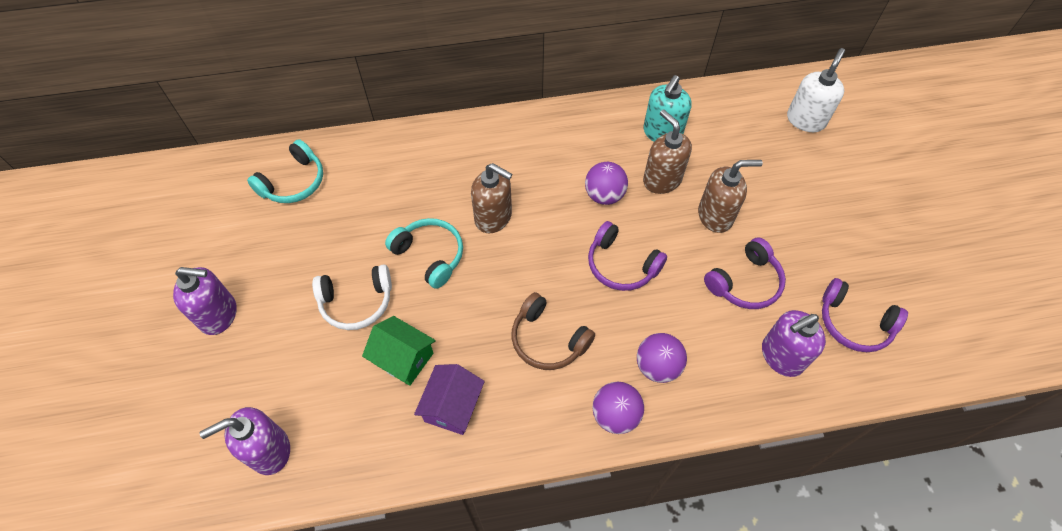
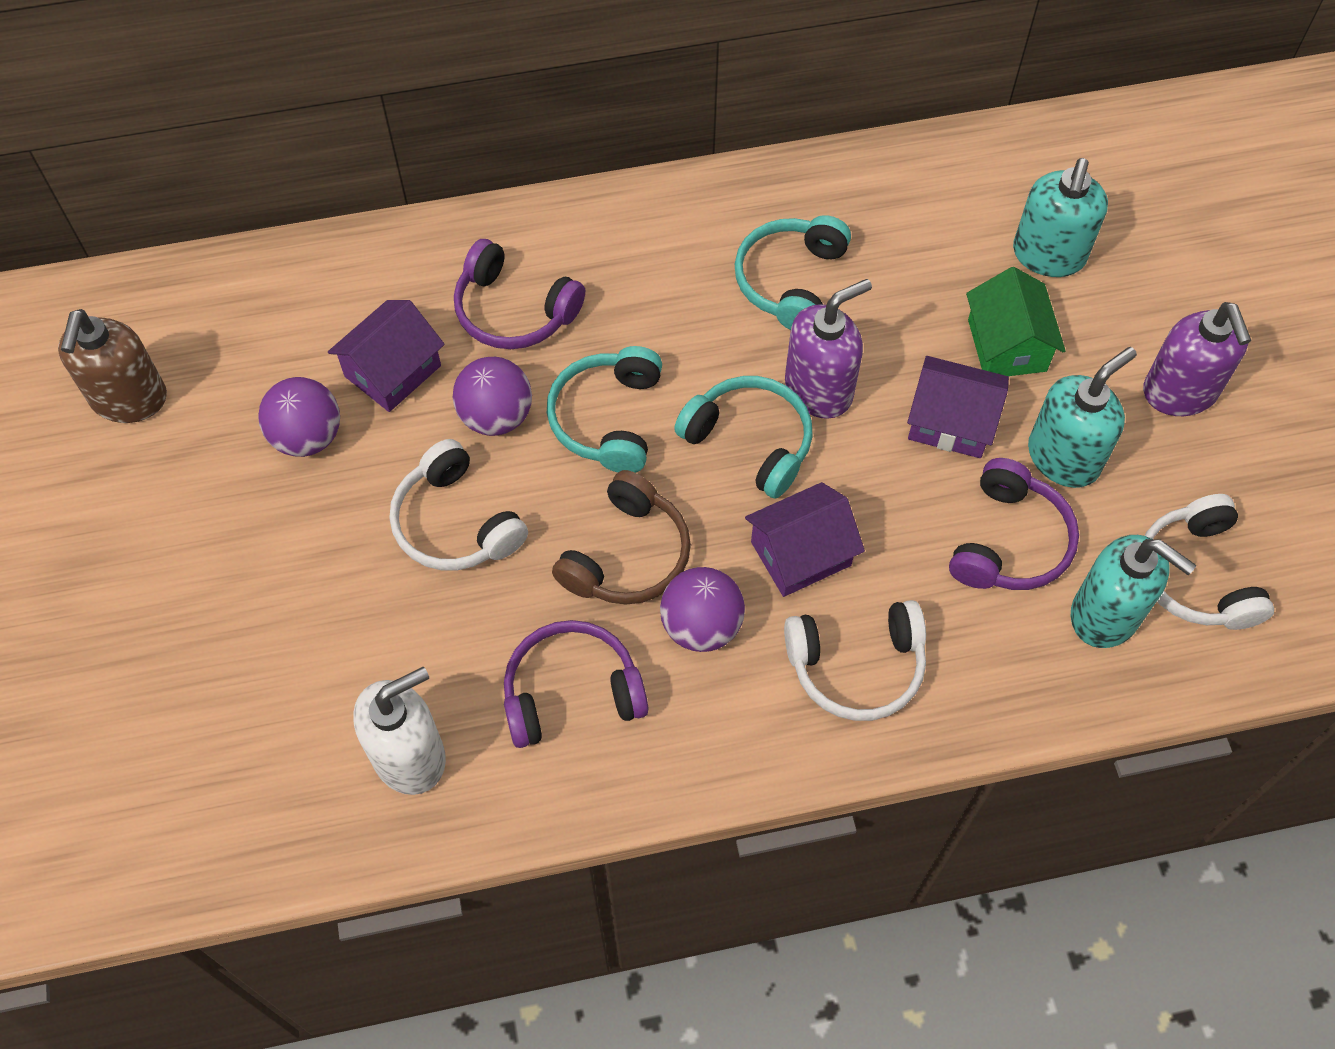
brown soap dispenser: [471,163,512,233] [643,110,692,194] [698,160,763,233] = 3 -> [58,309,167,423] = 1
purple house: [414,364,485,435] = 1 -> [328,300,445,412] [745,482,865,597] [907,356,1009,458] = 3
purple soap dispenser: [173,267,237,335] [199,407,290,475] [762,310,826,377] = 3 -> [785,279,872,419] [1143,302,1252,416] = 2
turquoise headphones: [247,139,323,203] [385,218,463,289] = 2 -> [547,346,662,473] [674,376,813,499] [735,215,851,330] = 3
turquoise soap dispenser: [643,75,692,141] = 1 -> [1013,158,1108,277] [1028,347,1137,488] [1071,535,1196,648] = 3
white headphones: [312,264,392,330] = 1 -> [390,439,528,570] [784,600,926,721] [1145,494,1274,630] = 3

